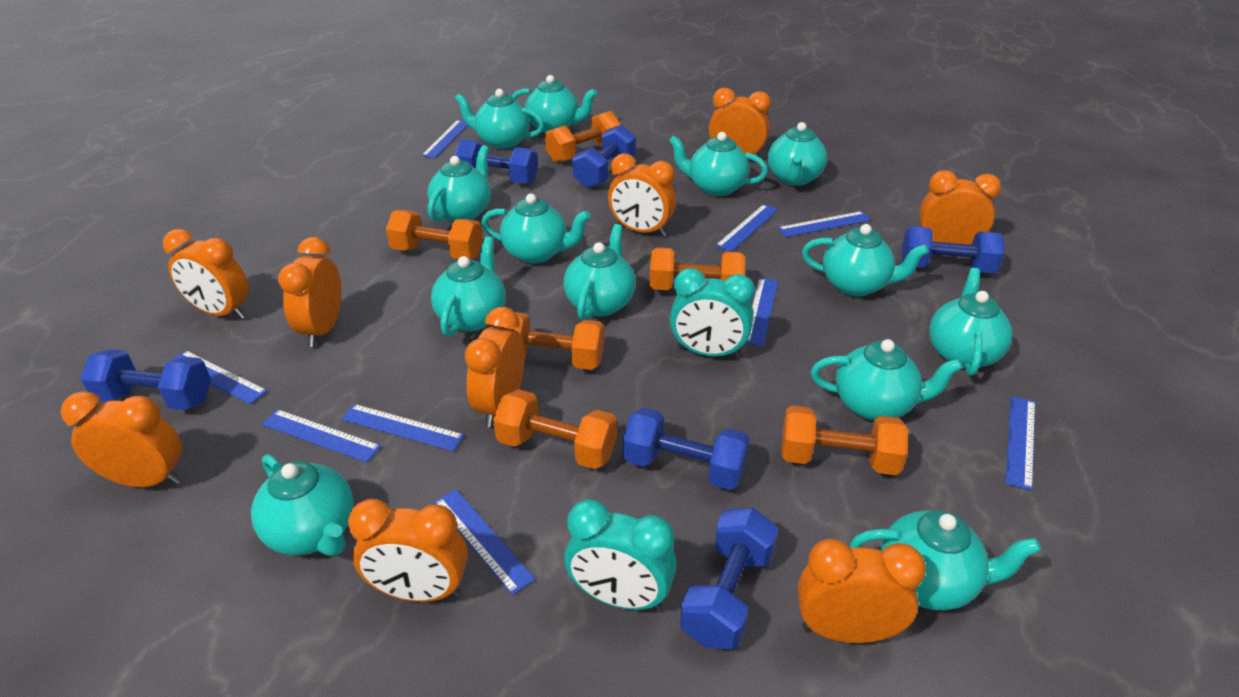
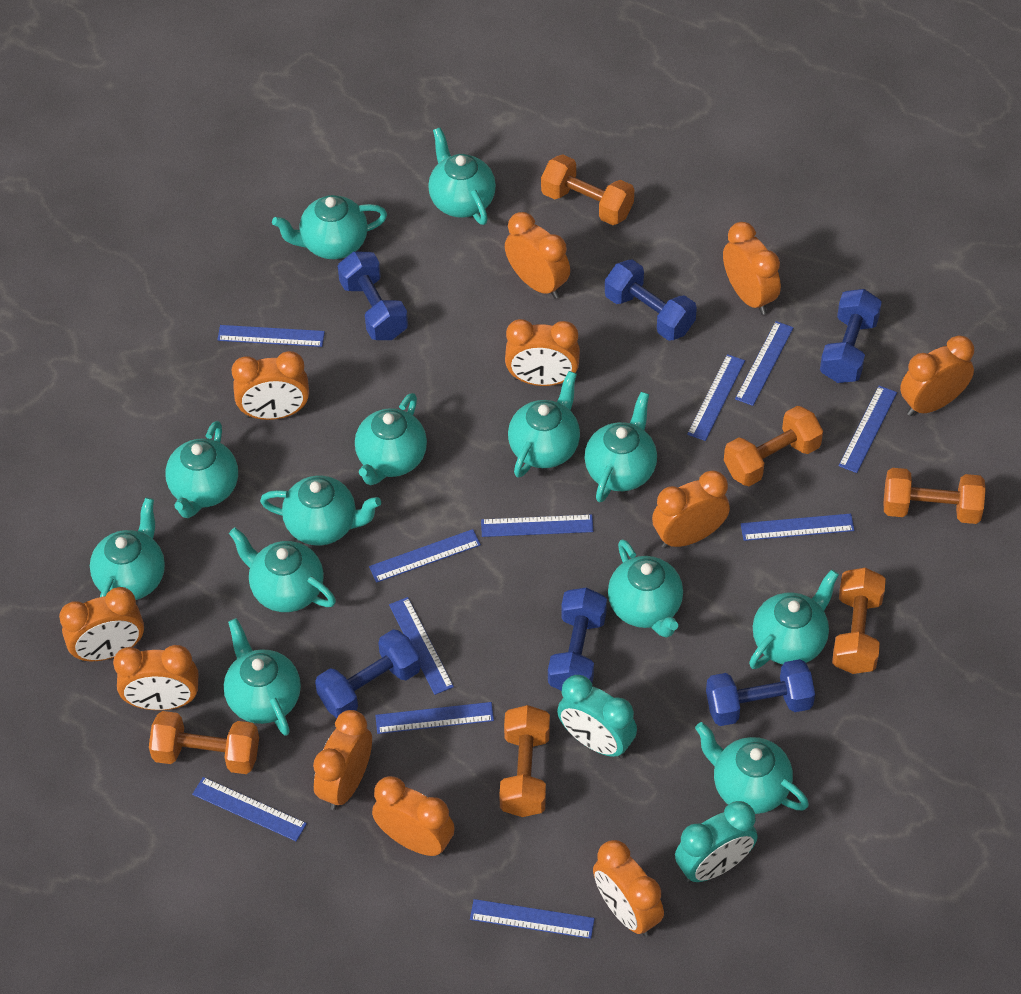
blue ruler: [171,351,267,404] [262,409,381,463] [341,404,464,451] [421,120,468,158] [434,489,535,595] [715,204,778,252] [745,278,778,346] [778,211,871,237] [1005,396,1035,491] = 9 -> [192,777,307,841] [217,325,325,347] [369,529,481,583] [375,702,494,734] [389,597,454,695] [470,899,595,939] [481,514,594,537] [687,354,745,441] [735,321,794,406] [741,514,854,541] [838,386,897,473] = 11
orange clock: [61,391,182,487] [163,229,249,319] [278,237,341,347] [348,499,468,602] [465,307,525,427] [608,154,676,236] [709,88,771,157] [798,539,926,643] [919,170,1001,245] = 9 -> [59,587,144,662] [113,645,198,710] [232,351,309,420] [313,710,372,810] [372,776,455,856] [505,212,570,299] [505,319,580,386] [593,840,664,936] [652,470,730,548] [723,222,781,315] [900,335,974,416] = 11

